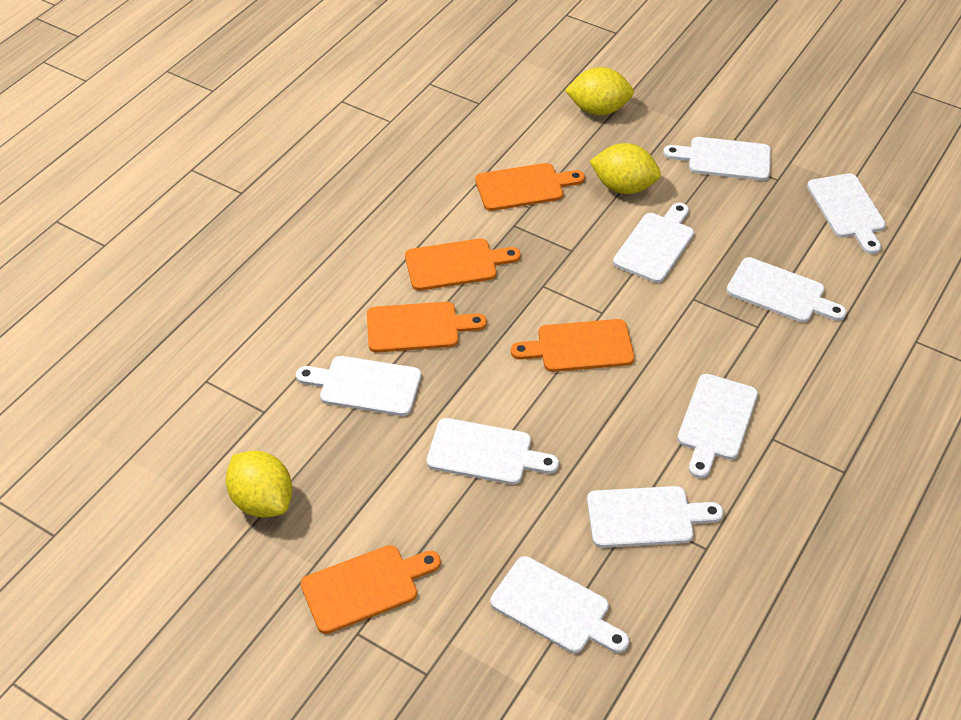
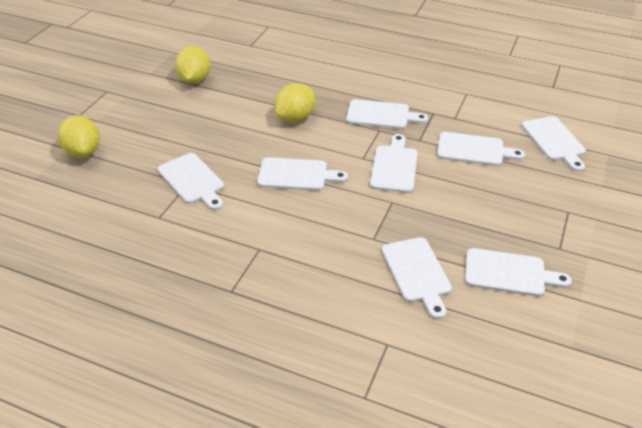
orange cutting board: [301,545,441,634] [367,302,487,353] [405,238,521,291] [475,163,585,211] [511,319,634,372] = 5 -> none = 0
white cutting board: [296,356,421,416] [427,418,559,485] [490,556,629,653] [587,486,723,548] [613,203,694,283] [663,137,771,181] [677,374,758,478] [726,257,847,323] [807,173,886,254] = 9 -> [158,153,224,210] [257,157,348,191] [346,99,428,129] [370,134,418,193] [382,237,452,319] [437,132,525,166] [465,248,572,297] [522,116,586,172] = 8

